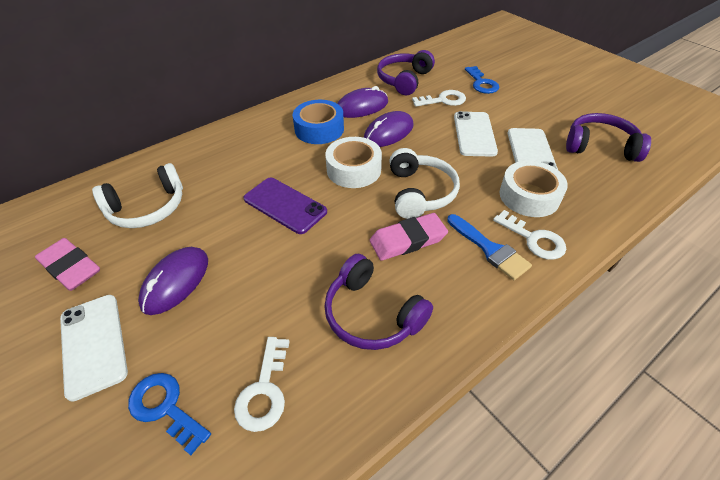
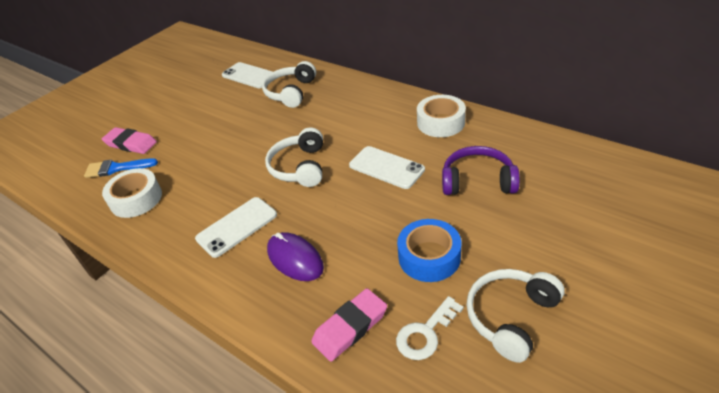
blue key: [128,373,211,455] [465,66,499,94] = 2 -> none = 0
purple headphones: [324,254,433,350] [377,50,435,95] [566,113,651,162] = 3 -> [442,146,520,195] = 1
purple mouse: [138,247,208,315] [337,86,388,118] [364,111,414,147] = 3 -> [267,232,324,281] = 1
purple phone: [243,178,327,234] = 1 -> none = 0
white headphones: [92,163,183,228] [389,148,460,219] = 2 -> [262,61,316,108] [265,128,323,187] [466,269,565,363] = 3
white key: [234,337,290,432] [412,90,466,106] [493,210,566,260] = 3 -> [396,296,464,360] = 1

